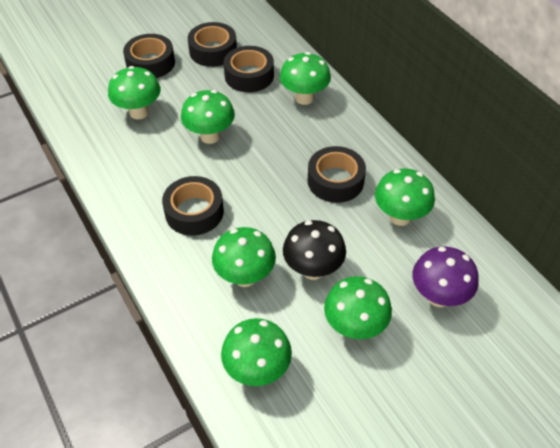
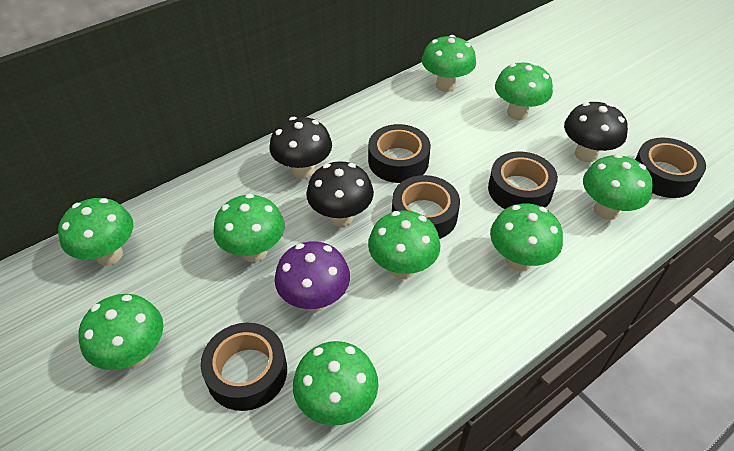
black mushroom: [283,220,346,280] = 1 -> [270,117,332,179] [306,161,374,227] [564,102,628,162] = 3
green mushroom: [108,66,161,120] [181,90,235,144] [212,227,276,287] [221,318,292,386] [280,52,331,105] [324,276,392,339] [375,168,435,226] = 7 -> [58,198,133,266] [79,294,163,370] [213,194,285,262] [293,341,378,426] [368,210,440,279] [422,35,476,92] [490,203,563,271] [495,62,553,120] [583,154,653,220] = 9

